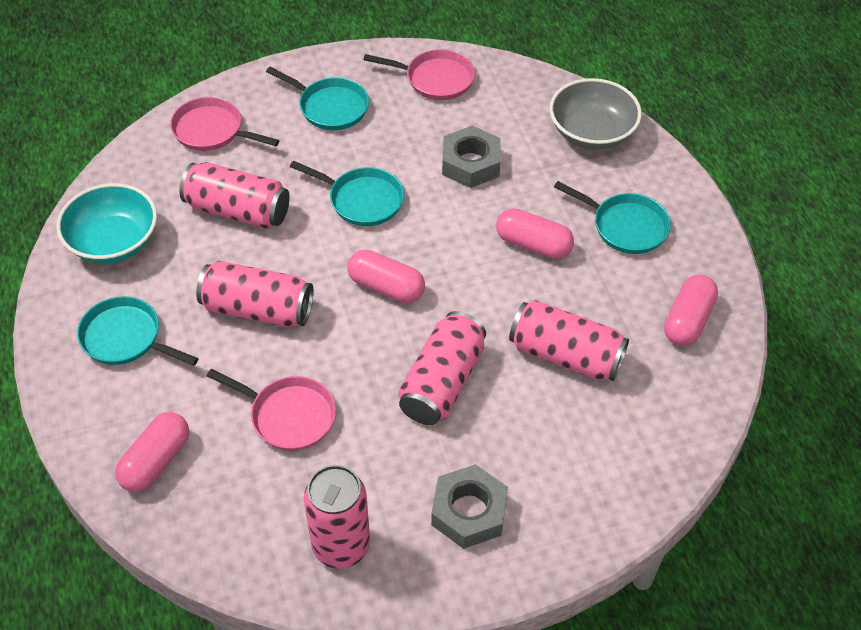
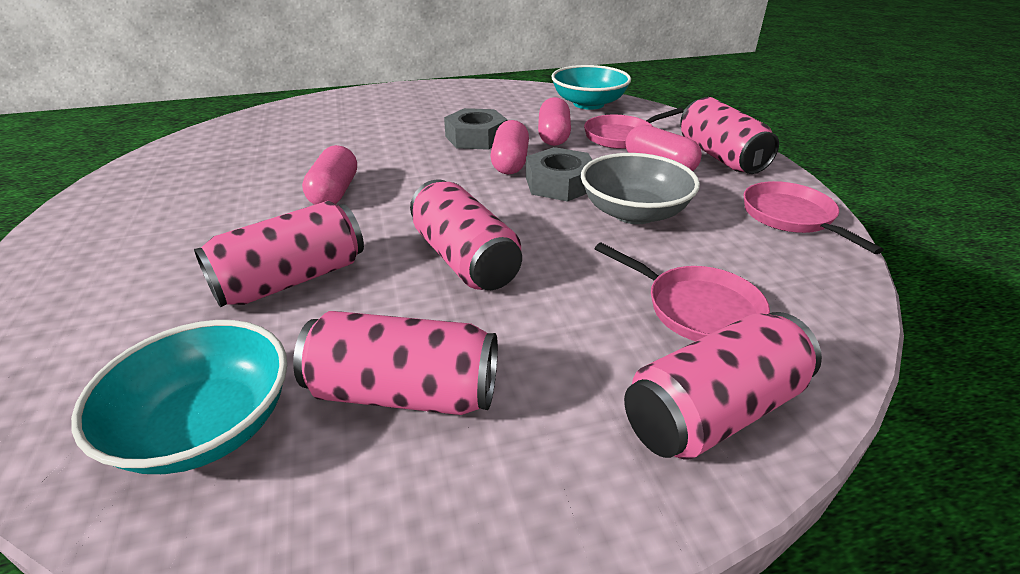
turquoise bowl: [57,183,157,263] = 1 -> [71,320,287,474] [551,65,631,110] = 2
turquoise pan: [77,296,199,366] [266,67,369,130] [290,161,404,226] [554,181,671,254] = 4 -> none = 0

